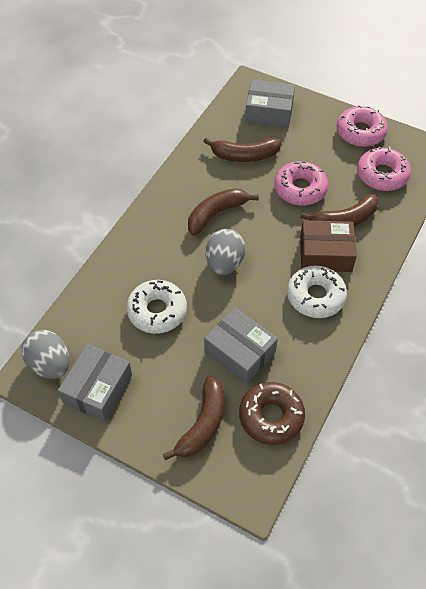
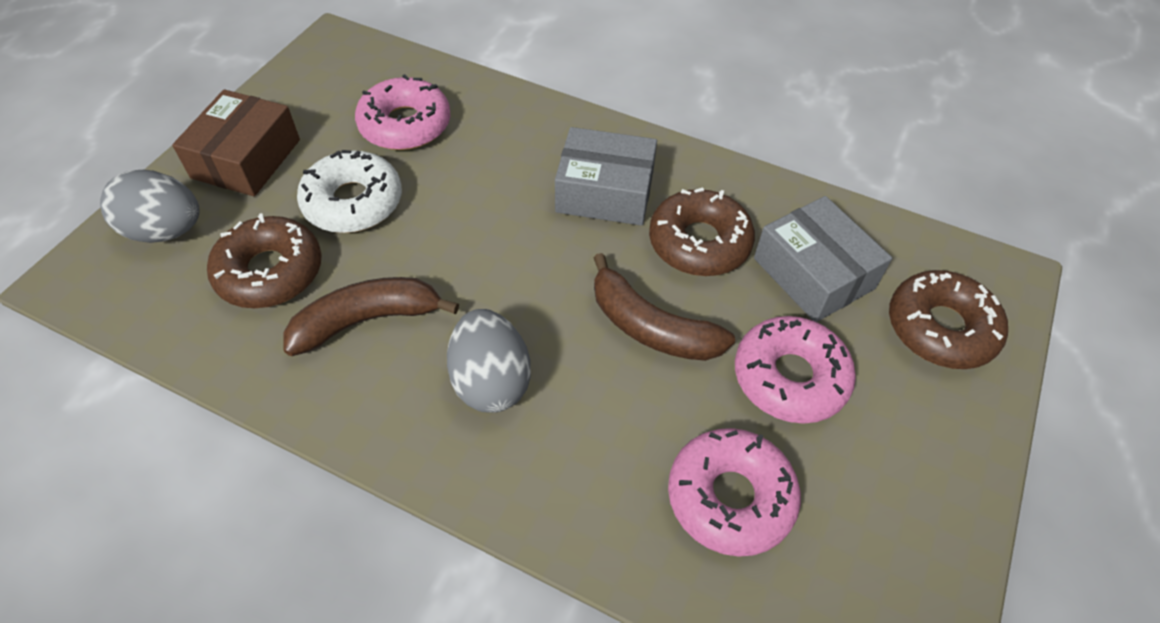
brown banana: [163,376,224,460] [188,188,259,236] [203,138,282,162] [300,194,379,226] = 4 -> [284,277,459,356] [594,253,735,361] = 2
brown donut: [239,382,305,445] = 1 -> [207,213,322,308] [649,187,755,276] [889,270,1008,369] = 3
grey box: [58,344,132,422] [204,308,278,384] [245,80,295,128] = 3 -> [555,127,657,226] [754,196,892,322] = 2
white donut: [127,280,187,334] [287,265,347,318] = 2 -> [297,150,402,233] = 1

